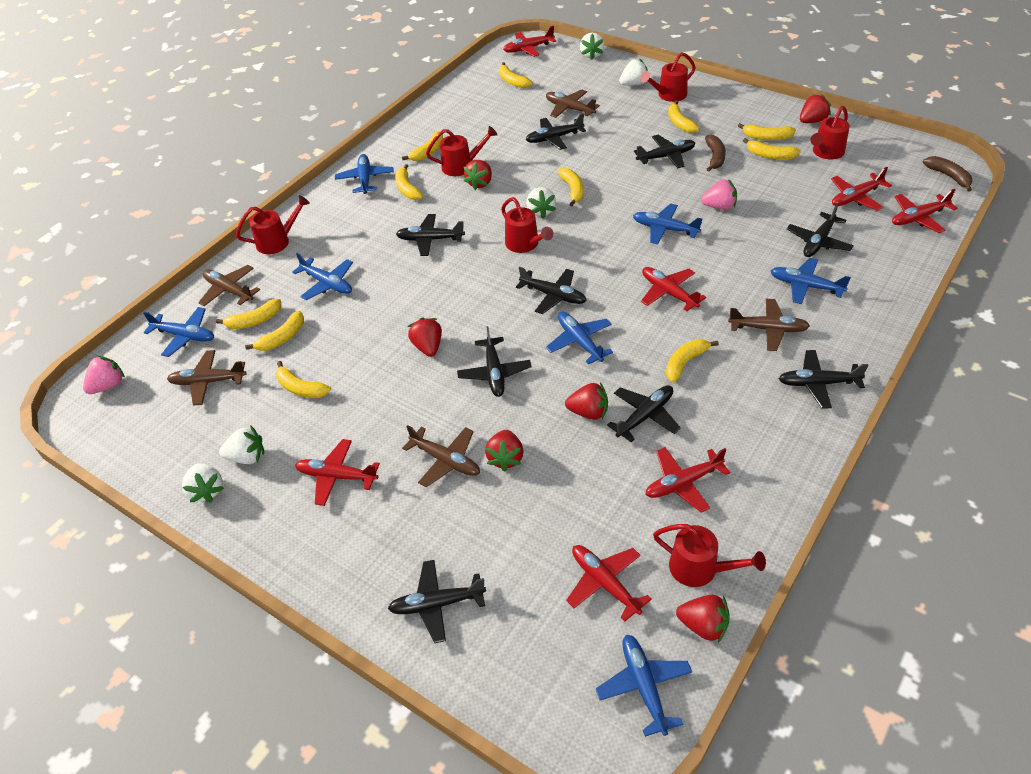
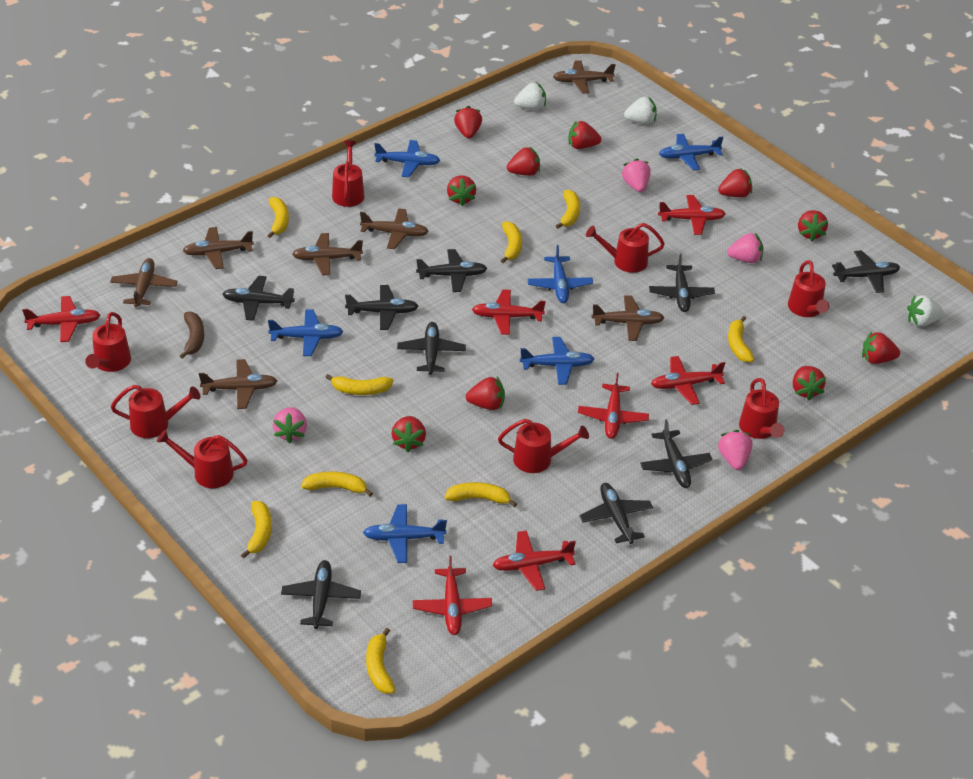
blue plane: [143,307,214,357] [292,253,353,300] [335,154,394,194] [546,312,613,365] [596,634,692,737] [633,204,702,244] [771,258,851,304] = 7 -> [268,310,343,356] [363,504,447,563] [375,140,440,177] [520,337,594,385] [527,245,593,303] [659,134,723,170] = 6
brown banana: [705,135,726,172] [923,156,973,192] = 2 -> [180,311,204,359] = 1
brown plane: [167,350,247,406] [198,265,260,306] [402,425,480,487] [546,89,600,118] [728,299,810,351] = 5 -> [110,258,178,307] [183,227,254,269] [199,359,277,409] [292,233,363,275] [360,208,429,249] [553,60,615,93] [592,296,665,341] = 7
pink strawberry: [83,355,125,394] [701,179,737,210] = 2 -> [273,407,307,444] [621,159,651,192] [718,430,753,470] [727,233,764,263] = 4
red strawberry: [408,318,442,357] [464,160,492,190] [485,430,524,472] [565,382,608,420] [676,595,730,643] [800,94,831,123] = 6 -> [392,416,426,452] [447,175,476,206] [454,106,482,138] [466,377,505,410] [507,146,540,176] [568,121,601,149] [718,168,752,197] [793,366,826,400] [798,210,828,241] [862,331,900,364] = 10
red watering can: [236,195,310,254] [426,126,497,176] [501,197,553,253] [640,52,696,102] [653,524,766,587] [810,106,850,160] = 6 -> [85,312,131,372] [111,385,201,438] [157,430,247,488] [332,140,364,207] [498,419,589,473] [586,223,665,273] [739,378,784,439] [788,260,830,317] = 8
white strawberry: [182,463,224,503] [219,426,264,464] [526,187,556,219] [580,33,604,60] [619,58,648,85] = 5 -> [514,82,546,110] [624,96,657,124] [907,295,944,326] = 3
yellow banana: [216,299,281,329] [245,311,304,351] [276,361,331,398] [395,164,423,200] [402,131,443,161] [499,62,532,88] [558,168,584,206] [666,339,719,382] [668,100,699,133] [738,123,796,141] [743,138,801,160] = 11 -> [241,501,272,558] [267,197,289,238] [301,472,373,497] [326,374,393,395] [366,628,395,693] [445,482,517,507] [501,221,522,263] [556,190,580,229] [728,316,754,362] = 9

